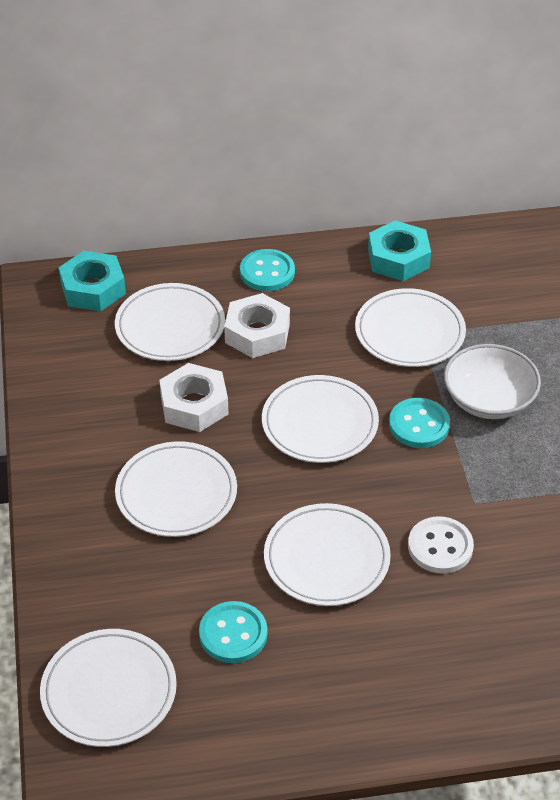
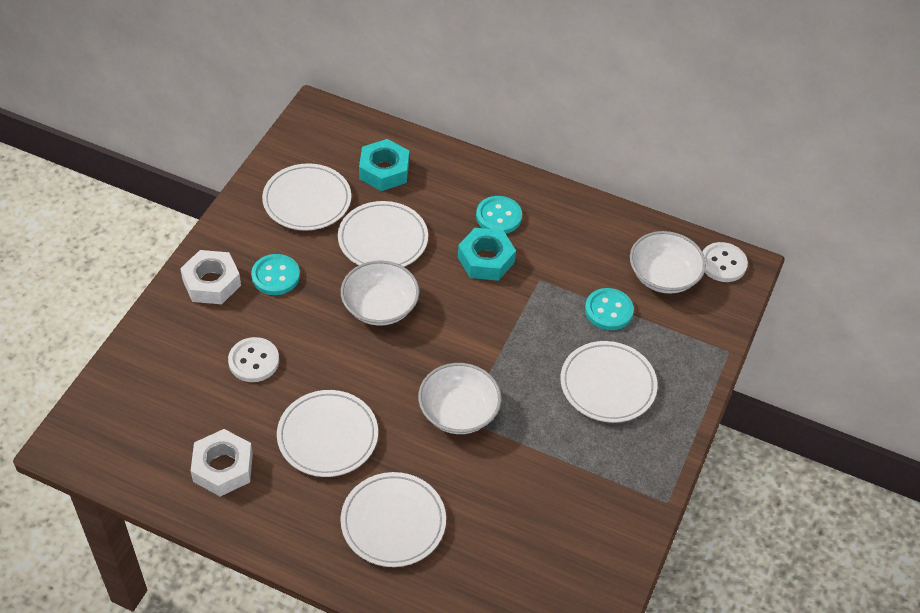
white bowl: [444,344,541,419] = 1 -> [341,261,419,326] [418,363,501,434] [630,231,706,294] = 3
white button: [408,516,474,574] = 1 -> [228,337,279,382] [702,242,748,282] = 2
white plate: [40,629,177,747] [115,283,225,361] [115,441,237,537] [262,375,379,463] [264,503,391,606] [355,288,466,367] = 6 -> [262,163,351,230] [277,390,378,477] [338,201,428,267] [340,472,446,567] [560,341,658,423] = 5

